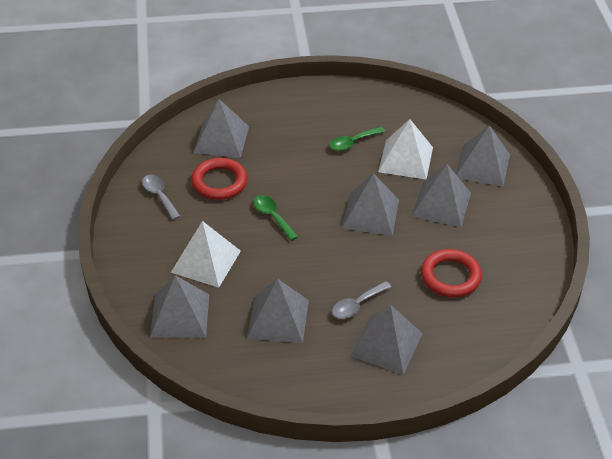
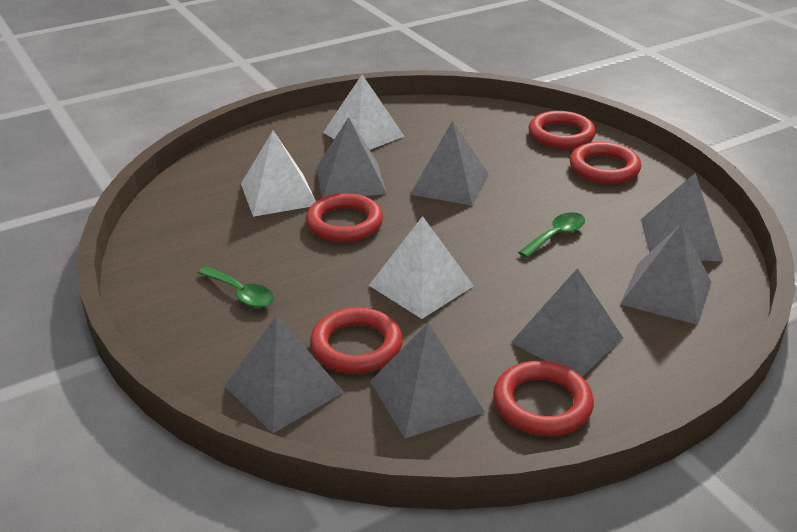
grey spoon: [142,174,180,220] [332,281,391,319] = 2 -> none = 0
red ring: [191,158,247,200] [421,249,482,298] = 2 -> [306,193,383,242] [310,307,403,374] [493,361,594,436] [529,111,596,149] [570,142,641,184] = 5
white pyramid: [171,221,241,288] [378,119,433,179] = 2 -> [241,131,316,217] [323,75,404,150] [369,216,474,319] = 3

